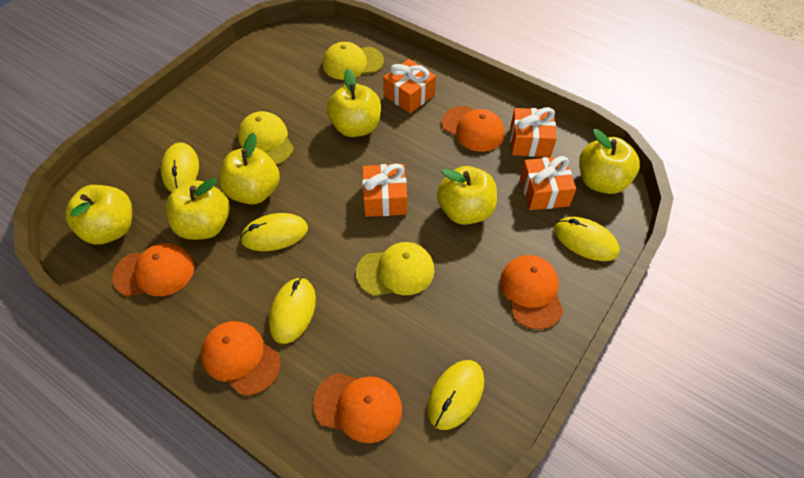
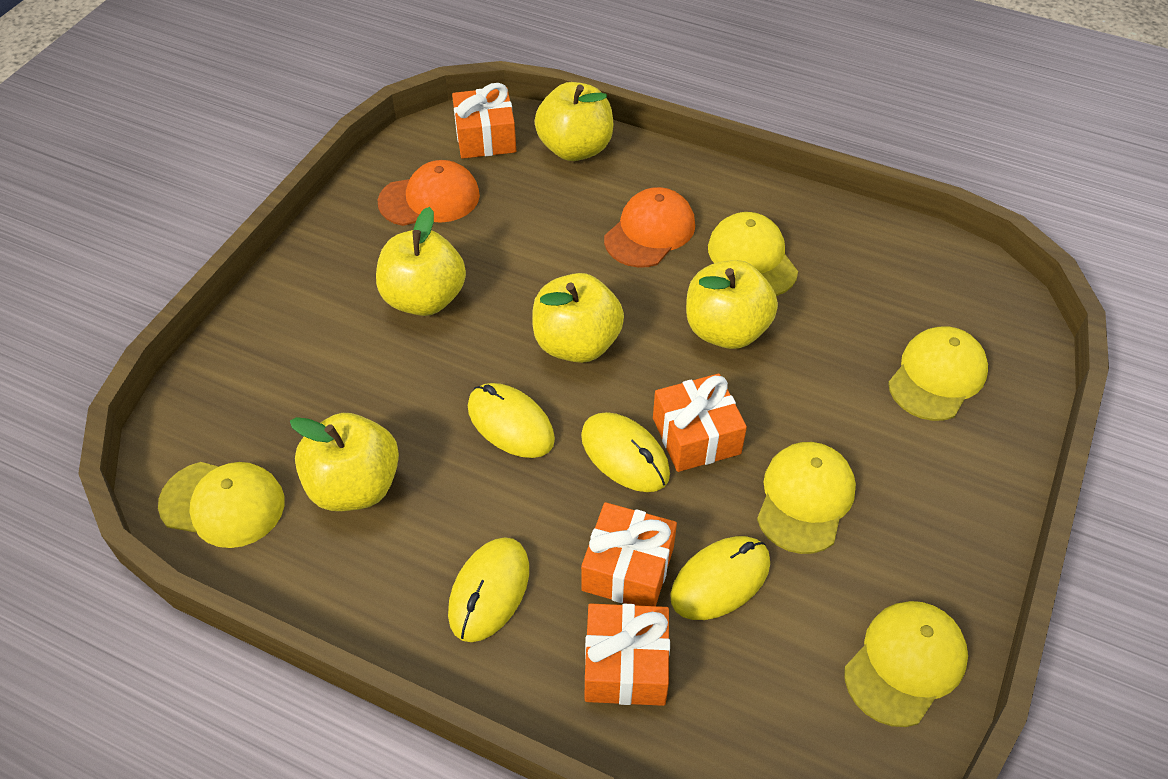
orange cap: [112,243,194,296] [201,321,281,395] [313,373,402,443] [441,106,505,152] [500,255,563,329] = 5 -> [378,160,480,226] [604,187,695,268] = 2
yellow apple: [65,185,132,245] [166,178,230,240] [219,133,280,205] [327,69,381,137] [437,166,497,225] [579,129,640,194] = 6 -> [290,413,399,511] [376,207,466,316] [532,273,624,363] [535,82,613,161] [686,260,778,349] = 5
yellow cap: [238,111,294,165] [323,42,384,80] [356,242,435,296] = 3 -> [158,462,285,548] [708,212,798,296] [757,442,856,554] [844,601,968,727] [888,327,988,421] = 5
yellow mouse: [161,142,199,192] [240,213,308,251] [269,277,316,344] [427,360,484,430] [554,217,620,261] = 5 -> [448,537,529,642] [468,383,555,458] [581,412,670,492] [670,536,770,620] = 4

